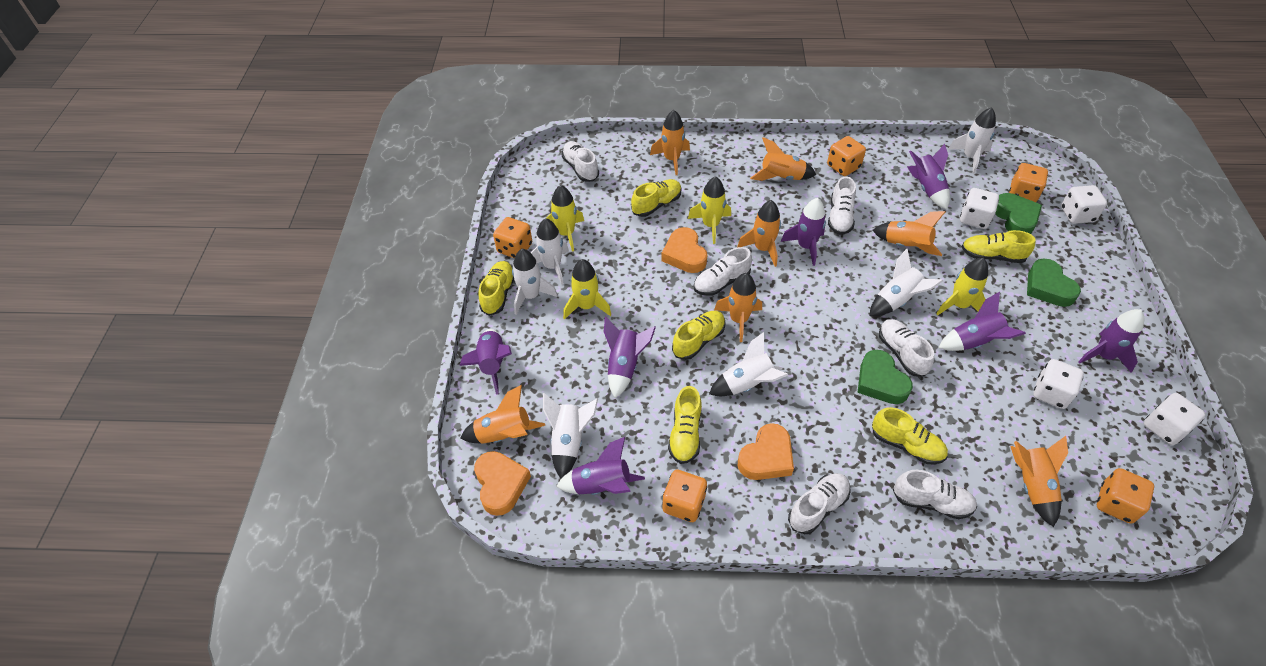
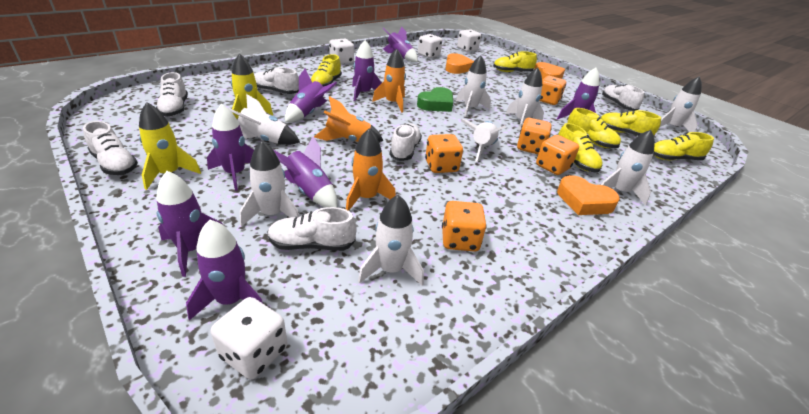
green heart: [858,350,913,404] [995,193,1042,234] [1027,258,1081,307] = 3 -> [417,87,453,112] = 1
orange rocket: [460,385,545,444] [650,110,690,175] [714,273,762,342] [737,200,781,267] [750,137,816,181] [873,211,946,256] [1010,436,1068,527] = 7 -> [314,96,383,142] [346,129,396,211] [372,49,406,113] = 3
purple rocket: [459,329,512,395] [556,437,645,495] [604,317,656,398] [781,198,826,266] [907,144,950,210] [939,292,1026,351] [1078,309,1144,373] = 7 -> [156,171,223,277] [186,220,263,320] [207,104,254,191] [273,137,337,207] [285,68,337,122] [352,40,382,101] [382,26,418,62] [557,68,599,120] = 8
white rocket: [512,249,558,315] [531,218,569,285] [543,393,598,478] [709,332,788,396] [870,249,943,316] [948,107,996,174] = 6 -> [229,94,300,145] [240,141,299,226] [358,195,424,286] [456,55,491,117] [460,119,506,162] [506,68,544,131] [601,130,655,206] [660,76,702,132] = 8
yellow rocket: [546,185,584,252] [563,259,611,320] [688,176,731,244] [936,258,988,315] = 4 -> [139,102,201,190] [231,53,273,119] = 2

